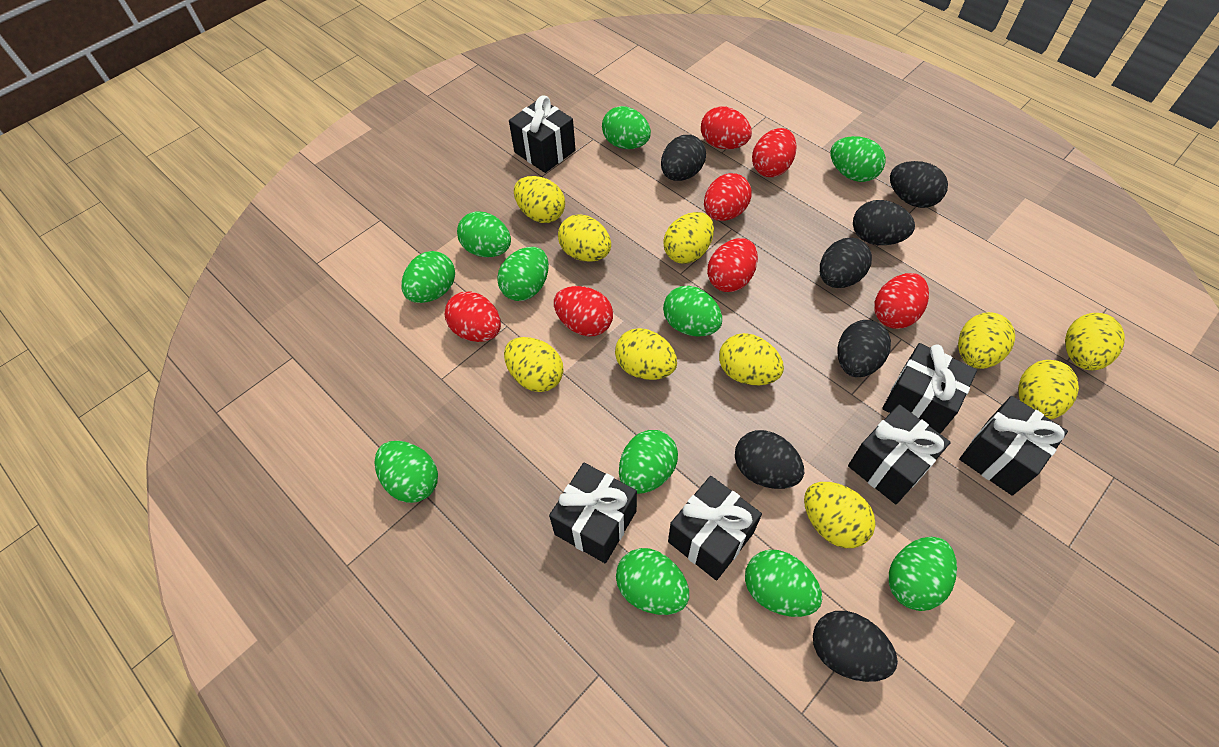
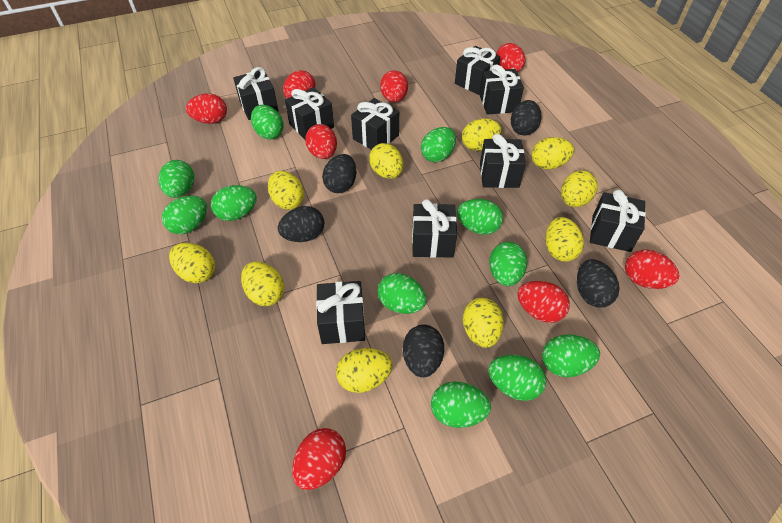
black egg: [661,135,706,181] [735,430,804,489] [813,611,898,682] [820,238,872,288] [837,320,891,377] [853,200,915,245] [890,161,948,208] = 7 -> [278,206,324,242] [322,154,356,193] [403,325,444,377] [511,100,542,136] [577,259,620,307] = 5
black gift: [509,96,576,173] [549,463,637,563] [668,476,762,581] [848,404,951,504] [882,343,977,434] [959,396,1068,496] = 6 -> [233,67,279,120] [285,87,334,139] [316,281,365,344] [351,98,399,150] [412,199,457,258] [455,46,500,95] [480,64,524,115] [480,134,526,188] [590,189,646,252] = 9
red egg: [445,291,501,342] [554,286,613,336] [701,106,752,150] [704,173,752,221] [707,238,758,292] [752,128,796,177] [874,273,929,329] = 7 -> [186,94,227,124] [283,70,316,98] [292,428,346,490] [305,124,337,159] [380,70,408,102] [496,43,525,72] [517,281,570,323] [625,250,680,289] = 8

